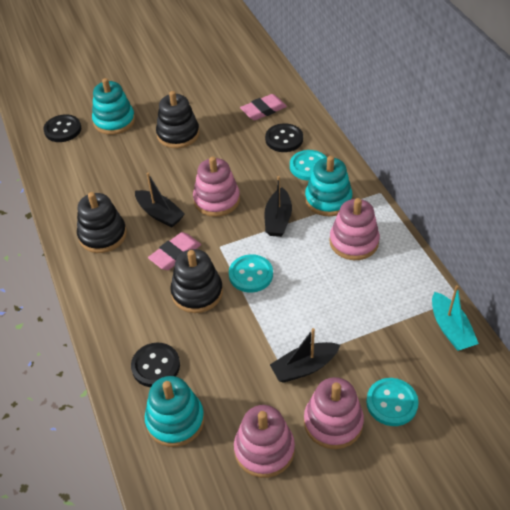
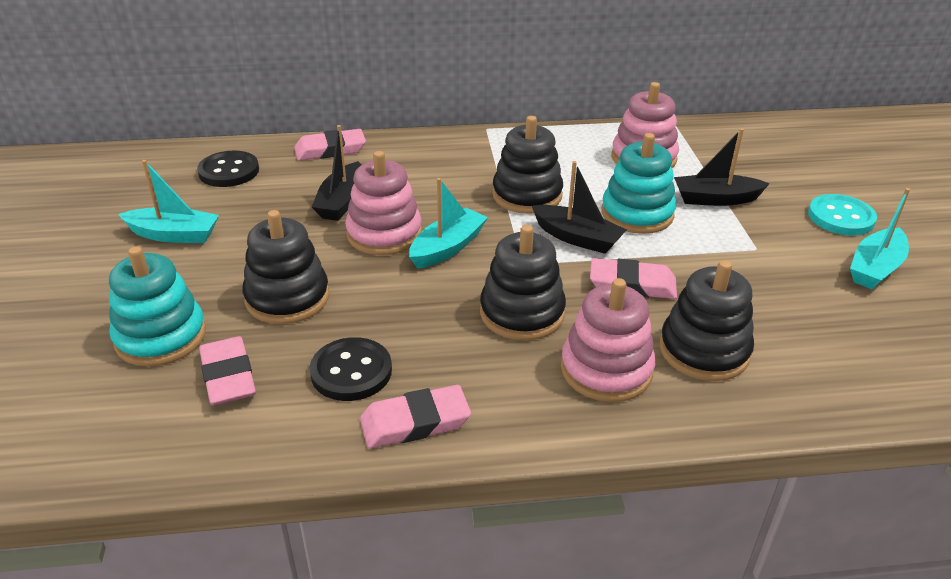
black button: [43,114,81,142] [131,343,180,387] [265,123,303,152] = 3 -> [197,151,259,187] [310,337,392,401] = 2
black stacking toy: [77,192,127,253] [156,91,200,148] [170,249,223,313] = 3 -> [242,210,329,324] [480,225,566,341] [492,116,563,214] [660,260,754,381] = 4
pink eraser: [148,232,201,270] [240,94,287,120] = 2 -> [199,336,256,406] [294,129,366,161] [360,385,471,448] [590,258,677,299] = 4
pink stacking toy: [193,156,240,217] [234,405,295,478] [304,377,364,449] [329,198,380,260] = 4 -> [345,151,422,255] [561,278,655,402] [611,82,679,168] = 3
turquoise boat: [432,285,479,351] = 1 -> [118,160,219,243] [409,178,488,269] [850,188,910,289] = 3
turquoise button: [229,254,273,293] [290,150,327,180] [366,378,419,426] = 3 -> [808,194,877,236] = 1
turquoise stacking toy: [92,78,135,135] [145,376,204,447] [305,156,352,216] = 3 -> [109,246,206,367] [602,133,676,234] = 2

